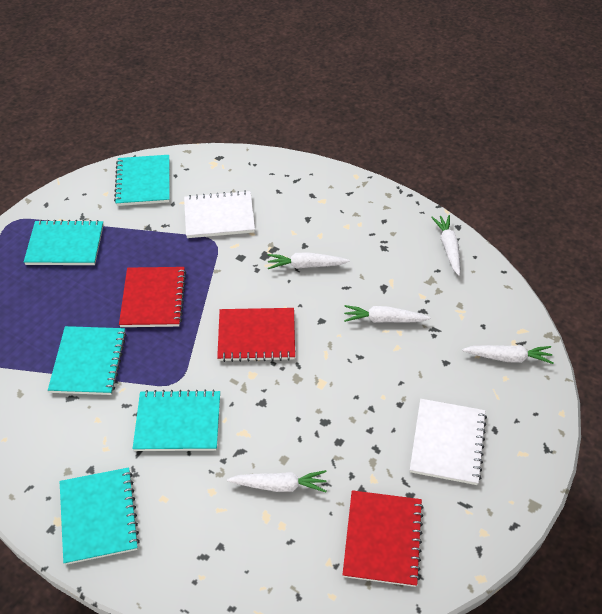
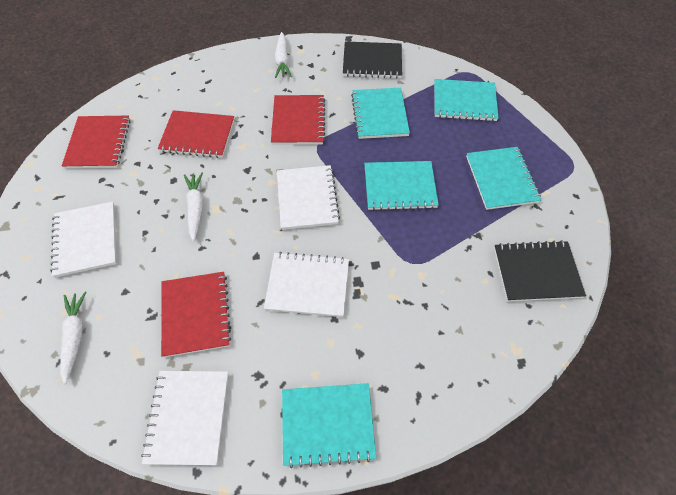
black notebook: none = 0 -> [343,42,402,79] [494,240,586,302] = 2
red notebook: [119,267,186,327] [217,308,295,362] [342,490,424,587] = 3 -> [62,116,130,169] [158,110,234,158] [161,272,231,357] [271,95,325,145] = 4
white carrot: [227,470,327,492] [268,252,350,269] [344,305,431,323] [431,215,460,276] [462,345,554,364] = 5 -> [60,292,86,384] [184,172,203,241] [275,32,292,78] = 3
white notebook: [184,190,255,238] [410,399,487,485] = 2 -> [50,202,117,278] [141,371,228,465] [264,252,349,317] [277,165,340,230] = 4

